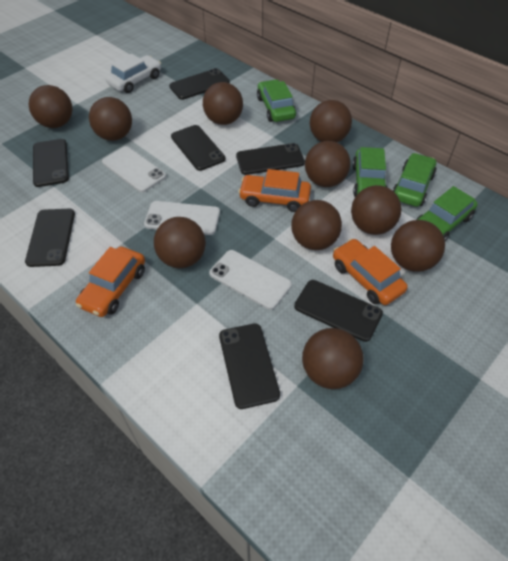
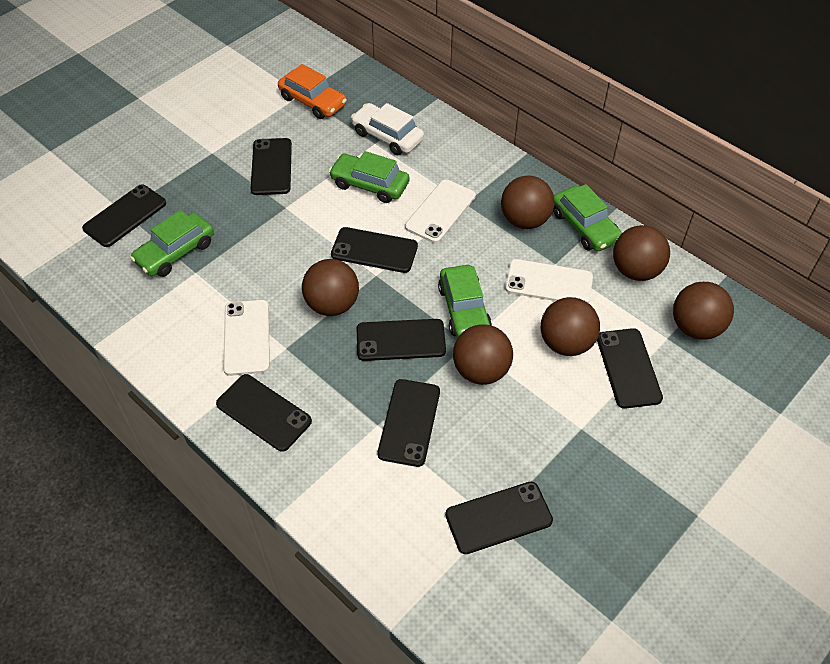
black phone: [25,209,75,267] [33,139,69,187] [169,68,230,100] [171,125,226,171] [219,323,280,409] [236,143,305,175] [294,280,383,342] = 7 -> [82,185,166,247] [216,374,312,452] [251,138,292,195] [331,227,418,273] [357,319,446,361] [377,379,440,467] [445,482,553,554] [597,328,663,409] = 8
brown ball: [29,85,72,128] [89,97,132,141] [154,217,206,268] [203,82,243,125] [291,200,342,250] [302,328,364,389] [305,141,350,187] [310,100,352,142] [351,185,401,235] [391,220,445,272] = 10 -> [302,259,359,316] [453,324,513,385] [501,175,555,229] [541,297,600,356] [613,225,670,281] [673,282,734,340] = 6
orange car: [76,246,145,317] [238,169,311,212] [333,239,408,305] = 3 -> [278,64,347,119] = 1

